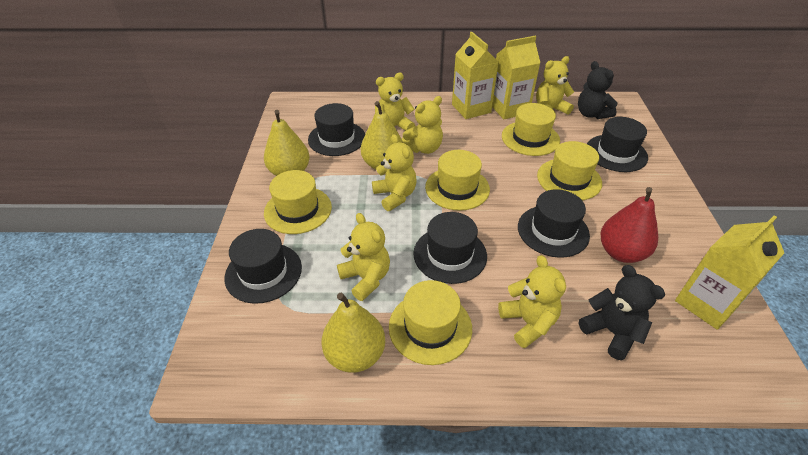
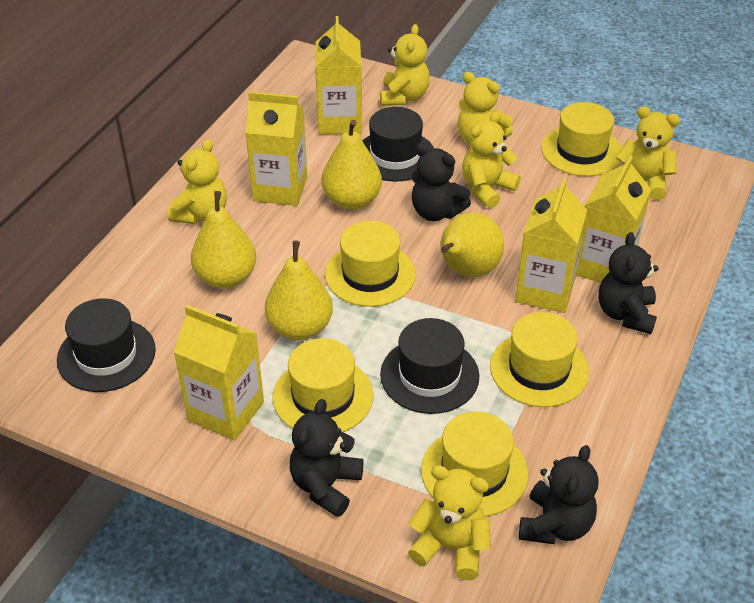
black hat: [225,229,302,304] [308,103,365,156] [413,212,487,284] [518,189,590,258] [587,117,648,172] = 5 -> [57,298,156,392] [362,107,434,181] [380,318,479,414] = 3
black teddy bear: [578,61,617,119] [579,265,665,360] = 2 -> [290,399,363,517] [412,143,471,221] [519,445,599,544] [598,232,658,334] = 4
red pear: [600,187,658,263] = 1 -> none = 0
yellow carton: [452,32,499,119] [492,36,540,119] [675,215,784,330] = 3 -> [174,305,264,441] [245,91,307,206] [315,16,362,134] [515,178,587,313] [576,155,651,283] = 5
yellow pear: [264,110,310,176] [321,293,385,373] [361,101,403,170] = 3 -> [191,191,256,289] [265,240,333,340] [322,120,382,210] [441,213,504,277] = 4

